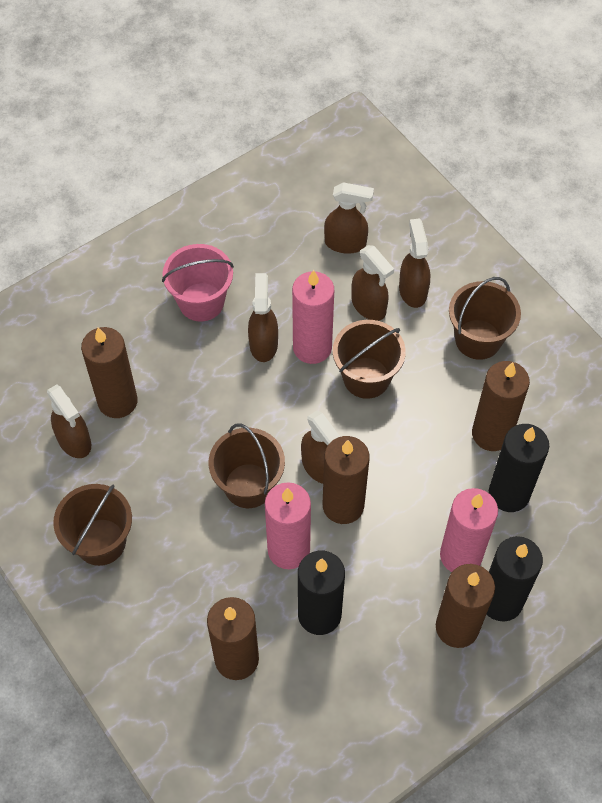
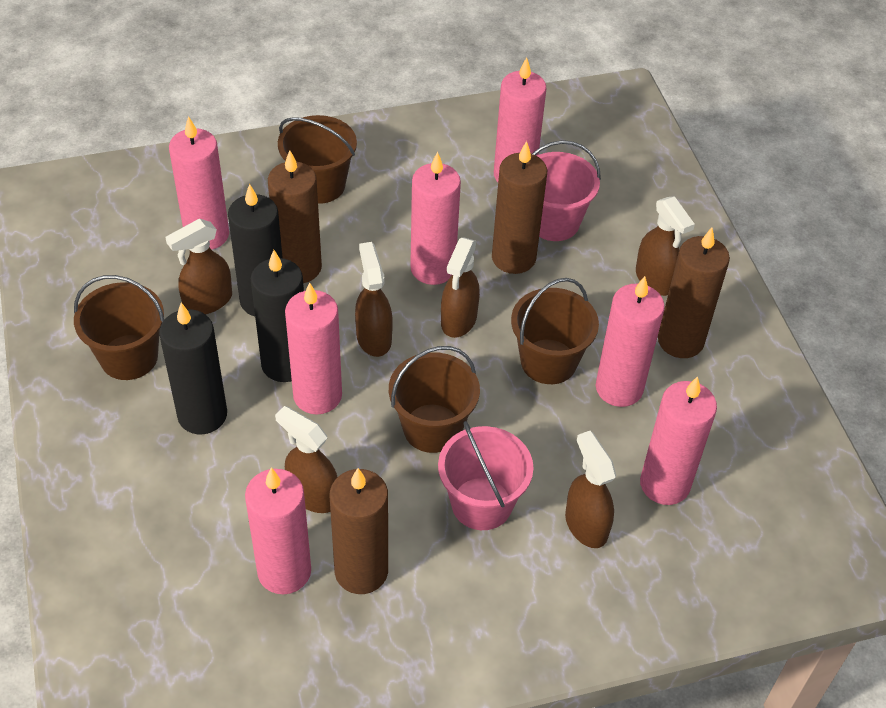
brown candle: [81,327,138,418] [207,597,259,680] [323,436,370,524] [436,564,495,648] [472,361,530,451] = 5 -> [268,150,322,283] [330,468,388,594] [492,141,547,274] [658,228,730,358] = 4
pink bucket: [162,244,234,322] = 1 -> [438,421,533,530] [532,140,601,241] = 2
pink candle: [265,482,311,569] [292,270,334,364] [440,488,498,572] = 3 -> [169,116,229,250] [245,468,311,594] [285,282,342,414] [410,151,461,285] [494,57,547,182] [596,276,665,407] [640,376,717,505] = 7

